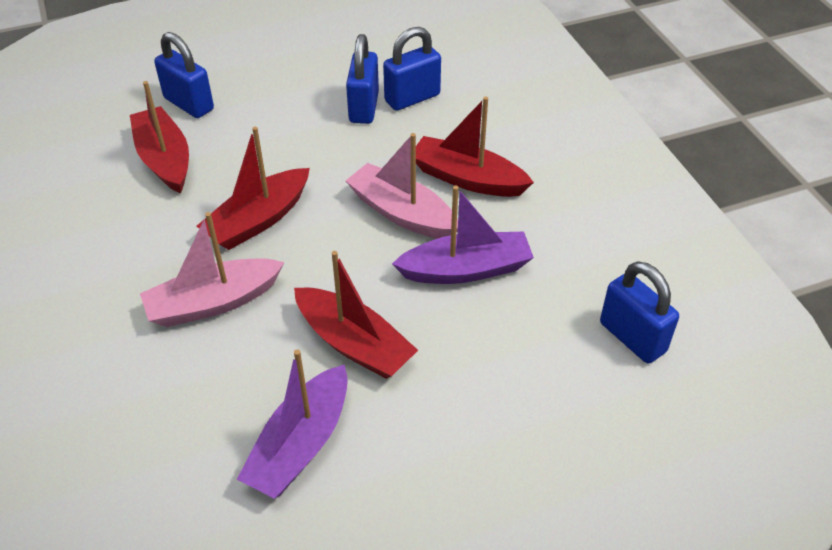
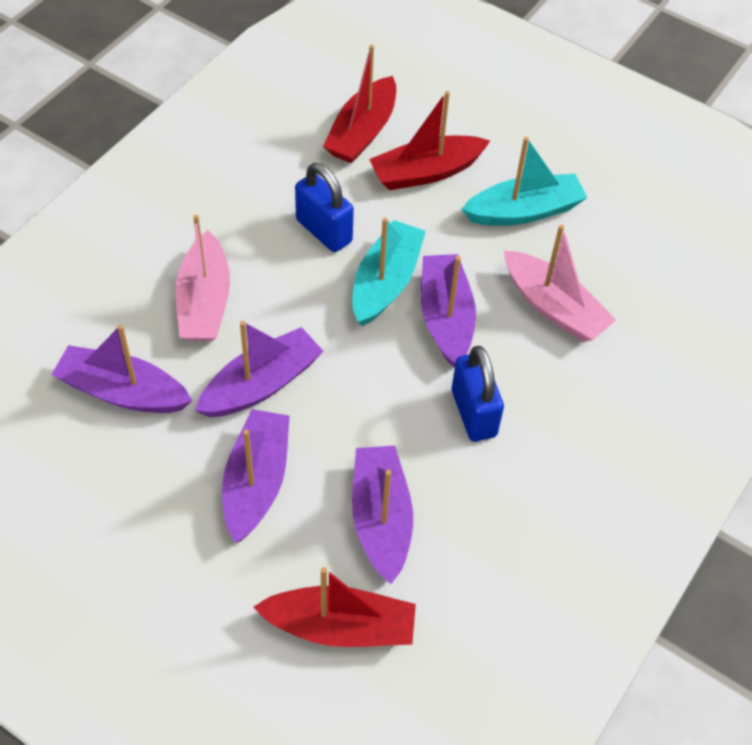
blue padlock: [154,32,214,118] [346,34,379,124] [383,27,441,111] [600,261,679,363] = 4 -> [295,163,354,252] [452,346,504,442] = 2
purple boat: [237,349,348,499] [392,186,534,284] = 2 -> [51,325,192,413] [195,321,324,417] [222,409,290,543] [352,446,413,584] [421,254,476,368] = 5
red boat: [130,81,189,193] [197,127,310,250] [294,251,418,379] [416,96,534,197] = 4 -> [254,567,416,647] [323,45,396,164] [369,91,490,190] = 3
turquoise boat: none = 0 -> [352,218,426,326] [461,137,587,226] = 2

